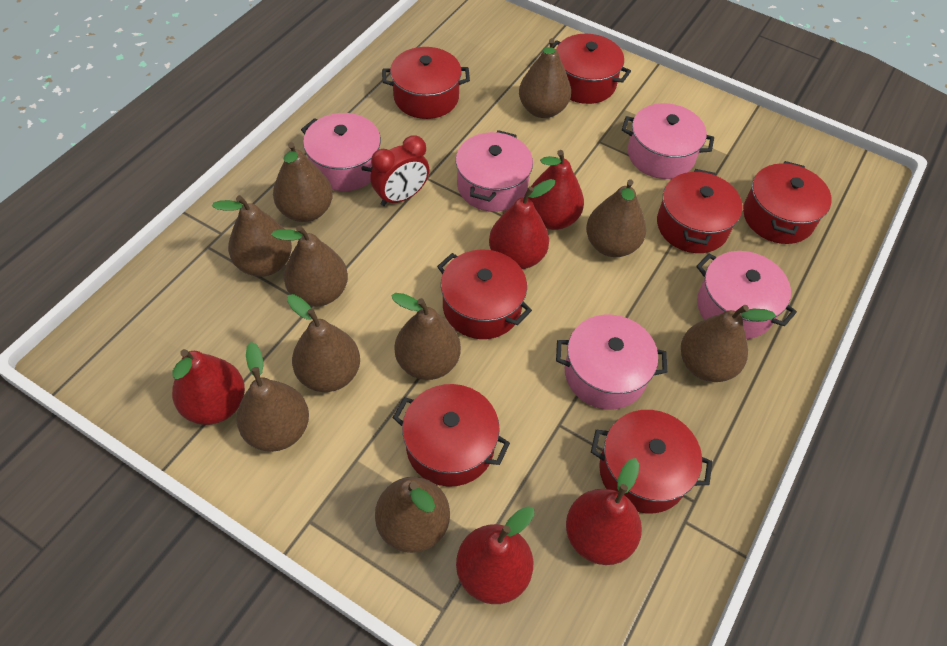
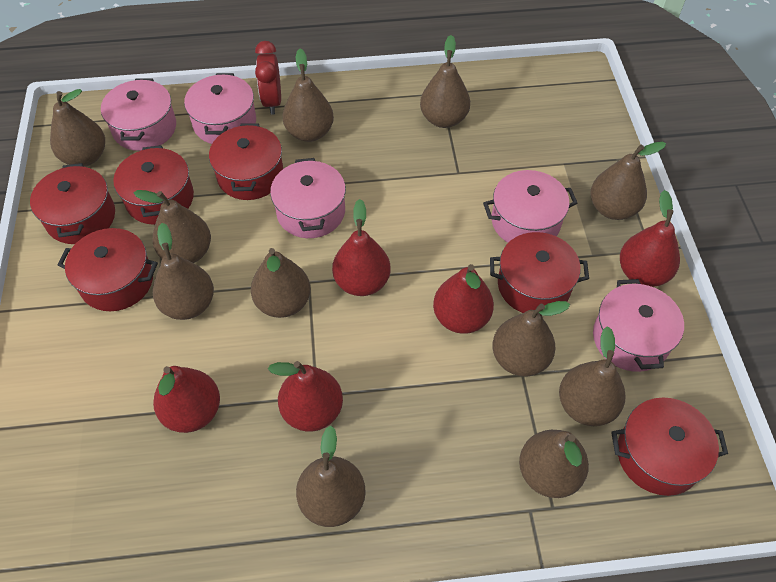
brown pear: [212,195,292,277] [236,342,309,452] [271,225,348,306] [273,142,333,222] [287,294,360,392] [375,477,450,553] [391,293,461,380] [519,38,571,118] [586,179,646,257] [681,305,776,382] = 10 -> [50,89,105,167] [134,190,211,263] [153,223,214,320] [251,248,311,318] [282,49,334,142] [296,426,366,527] [420,35,470,128] [492,301,570,377] [519,430,589,498] [559,326,626,426] [590,142,666,220] = 11
red pot: [382,47,470,119] [393,384,510,487] [437,249,532,339] [553,34,631,104] [591,410,712,513] [657,169,743,253] [743,161,832,244] = 7 -> [30,163,115,244] [58,228,158,311] [113,145,194,225] [209,123,283,200] [490,232,589,313] [611,397,728,496] = 6

